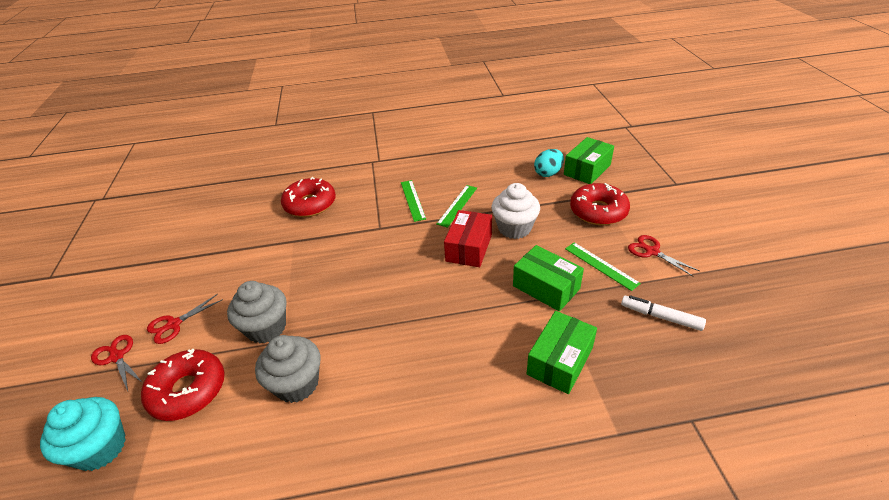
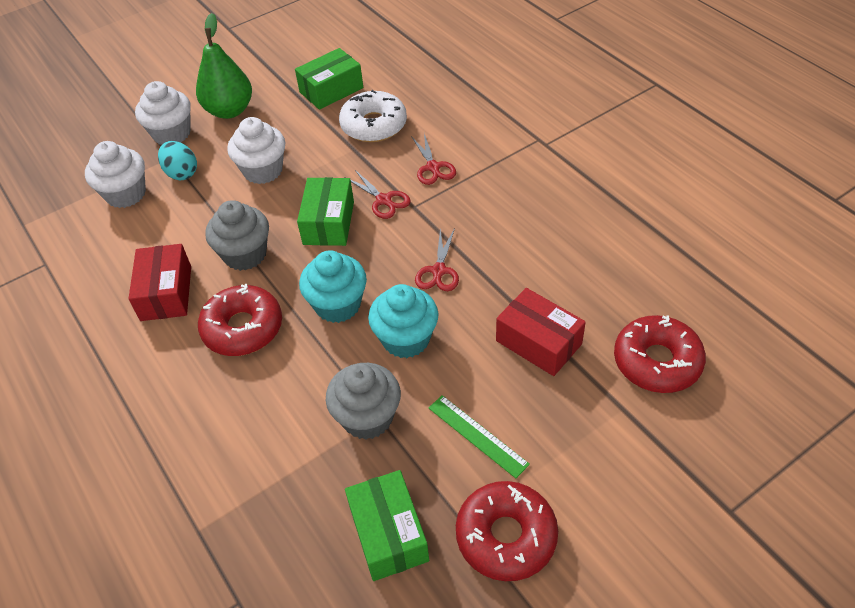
green pear: none = 0 -> [196,13,252,119] = 1
green ruler: [401,180,426,222] [436,185,477,228] [565,242,641,291] = 3 -> [429,395,530,478] = 1
red box: [444,210,492,267] = 1 -> [128,244,191,321] [496,288,586,376] = 2
turquoise cupcake: [40,397,126,471] = 1 -> [299,250,367,323] [368,284,439,358] = 2
white cupcake: [491,183,540,239] = 1 -> [85,141,146,208] [135,81,191,144] [227,117,285,184] = 3
white donut: none = 0 -> [339,90,407,142] = 1
white marker: [621,295,706,331] = 1 -> none = 0

